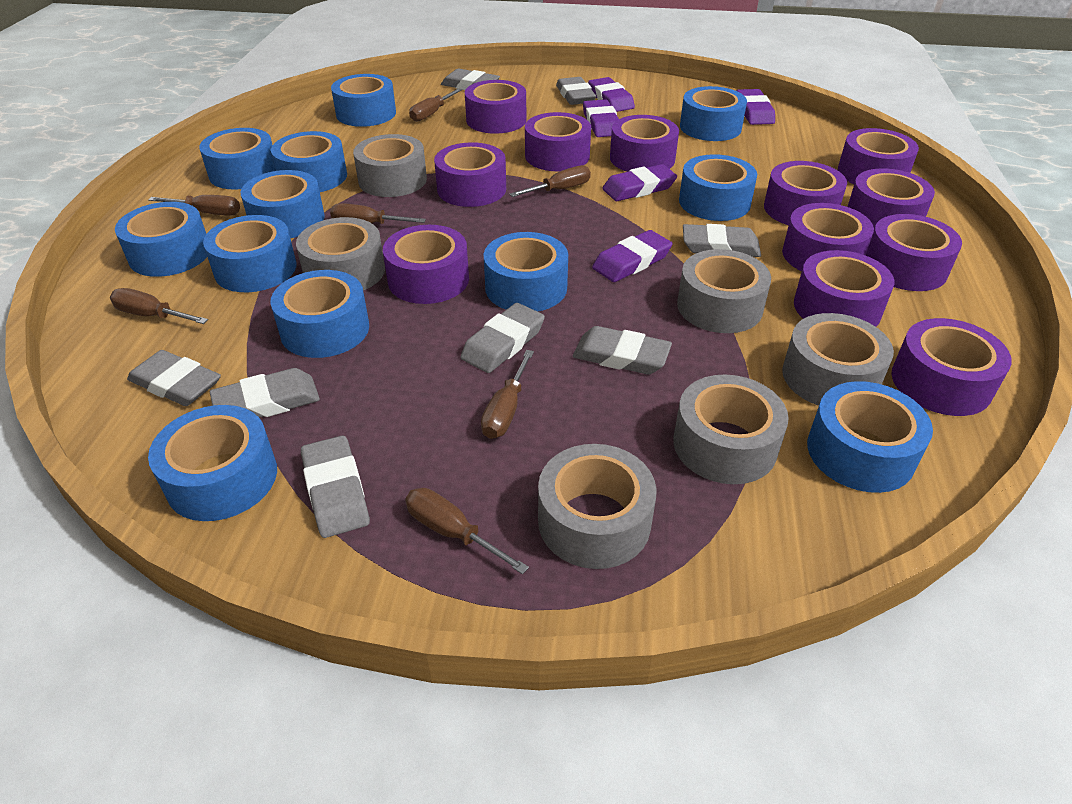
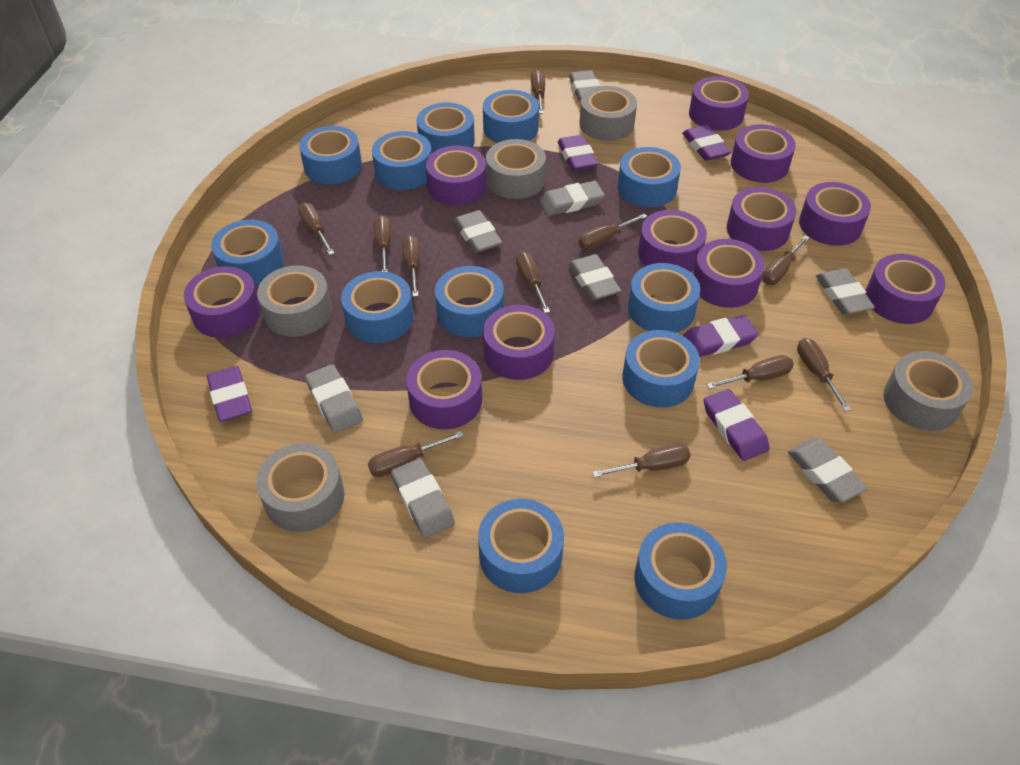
brown screwdriver: [110,288,208,324] [148,195,240,216] [330,203,426,224] [405,488,529,574] [409,88,462,122] [481,350,534,439] [509,165,591,197] = 7 -> [298,203,334,255] [368,431,464,477] [374,215,391,272] [402,235,420,297] [516,251,550,313] [531,70,545,114] [578,213,648,249] [592,444,691,478] [707,355,794,389] [762,235,810,285] [797,338,851,412] = 11
grey tape: [296,217,385,290] [353,134,427,197] [538,444,656,569] [673,375,789,484] [677,249,771,333] [782,313,894,406] = 6 -> [256,443,345,532] [257,265,332,337] [486,139,546,199] [579,86,637,141] [883,351,973,431] = 5
purple tape: [383,225,469,304] [434,142,506,207] [465,80,526,134] [525,112,591,171] [610,115,679,172] [764,161,847,225] [782,203,874,271] [794,250,894,327] [838,128,919,184] [847,168,935,229] [866,214,962,291] [891,318,1012,416] = 12 -> [184,266,261,338] [406,350,482,429] [426,146,486,206] [483,305,555,380] [638,210,707,272] [689,76,749,131] [693,239,765,308] [727,187,796,251] [731,124,796,183] [799,182,871,246] [865,254,945,324] = 11

